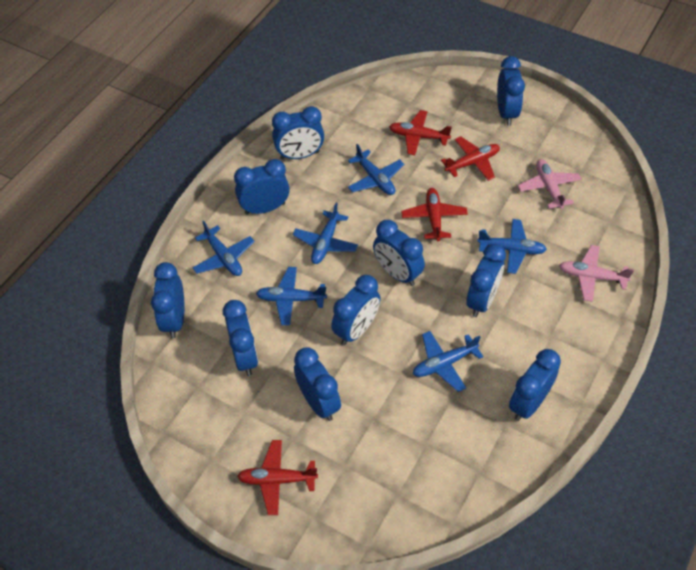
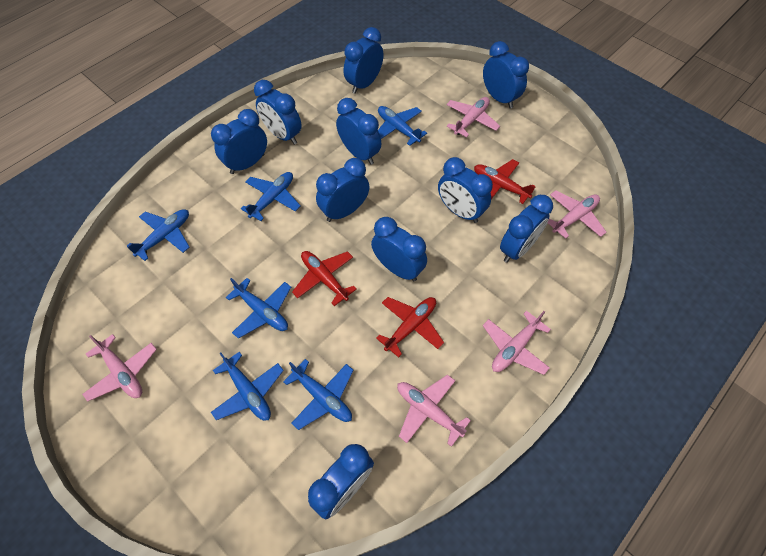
pink plane: [518,159,581,209] [559,245,634,302] = 2 -> [82,334,157,402] [397,375,471,447] [446,97,500,137] [483,311,551,375] [548,190,606,239] = 5
red plane: [237,440,318,515] [389,110,452,155] [401,188,468,241] [441,136,500,181] = 4 -> [292,251,357,306] [376,297,444,357] [474,159,536,204] = 3

